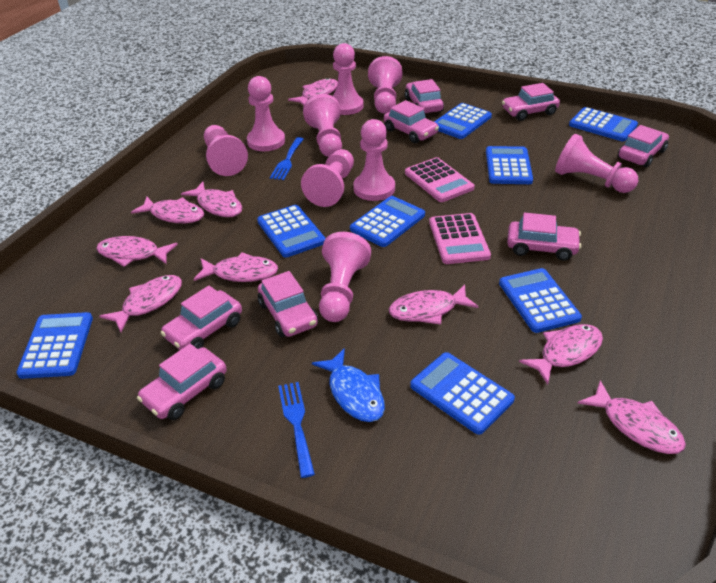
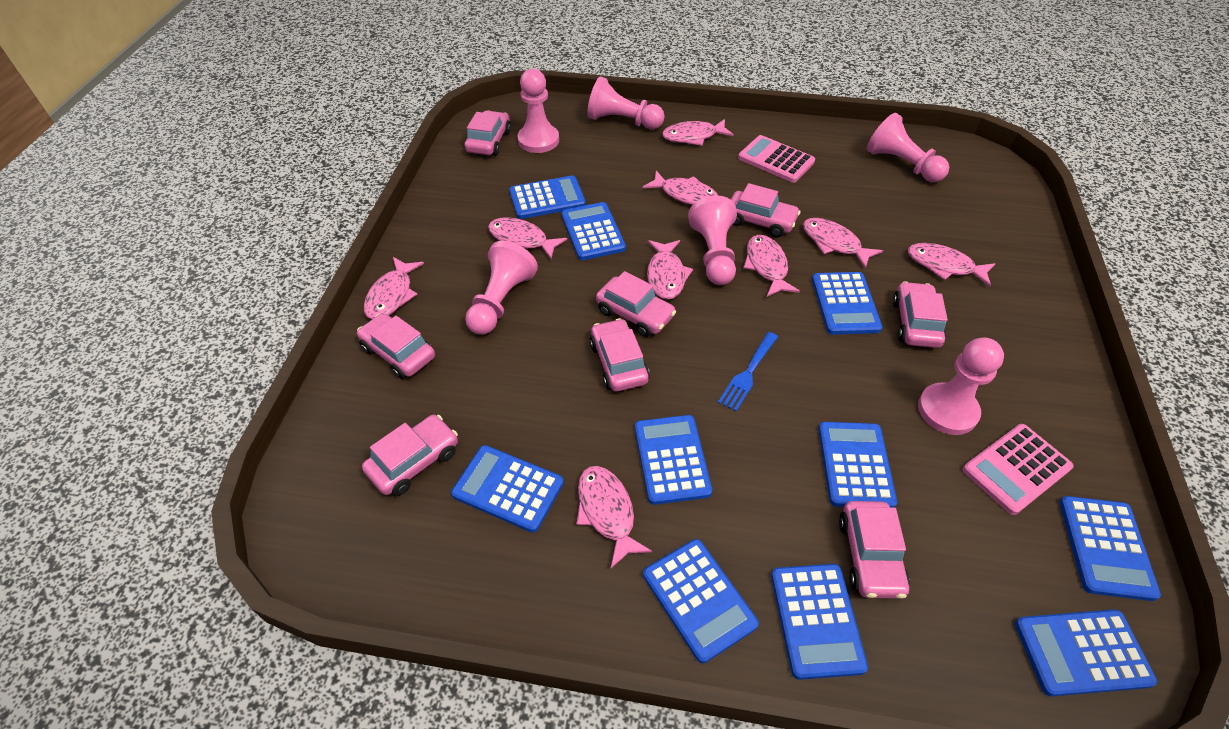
blue calculator: [16,312,93,379] [257,205,326,258] [350,196,425,247] [410,352,515,435] [434,103,492,139] [486,146,533,184] [499,268,582,333] [569,107,638,141] = 8 -> [451,445,564,533] [509,176,586,219] [561,202,626,260] [635,415,712,505] [643,539,759,663] [771,564,868,680] [812,272,882,335] [818,422,897,507] [1015,609,1157,696] [1059,496,1161,601] = 10
blue fish: [312,348,385,422] = 1 -> none = 0
blue fork: [270,137,304,180] [278,382,315,478] = 2 -> [718,332,778,411] = 1
pink pawn: [204,125,248,176] [247,76,285,151] [301,149,354,207] [303,94,342,157] [319,232,371,322] [333,43,364,115] [353,119,395,201] [368,56,402,114] [555,134,638,193] = 9 -> [465,241,538,335] [517,69,559,153] [587,77,665,129] [688,195,737,285] [867,113,949,182] [918,338,1004,435] = 6

